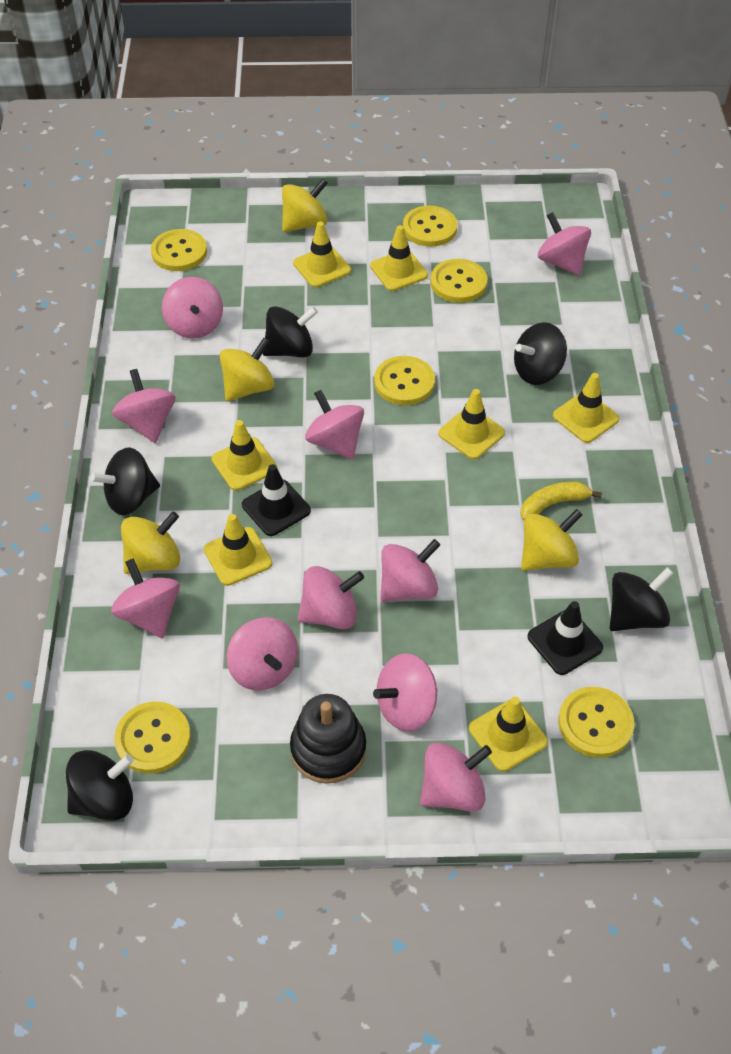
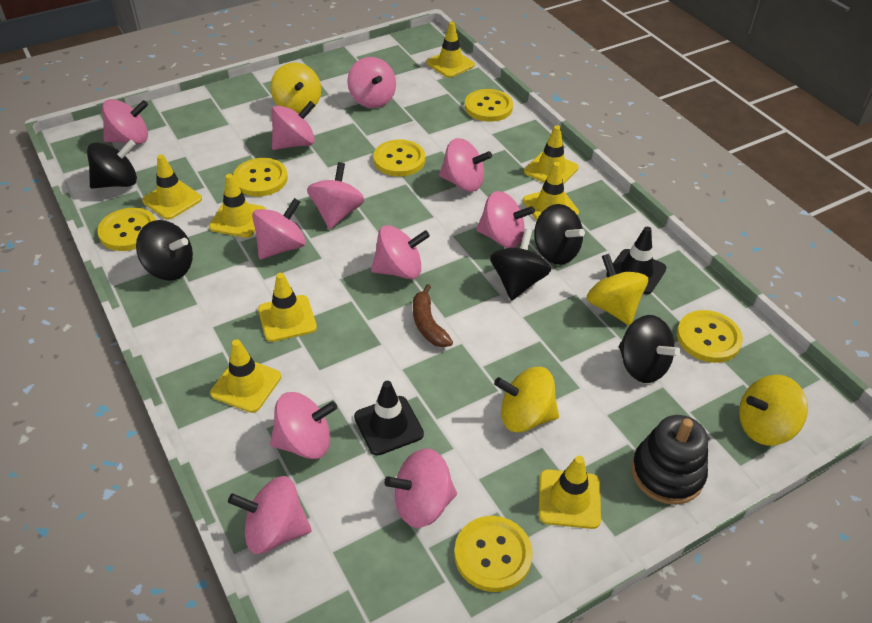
brown banana: none = 0 -> [413,284,453,347] = 1
pink spinning top: [111,558,180,638] [112,369,175,443] [162,277,223,339] [227,617,298,691] [298,566,364,629] [305,390,364,460] [373,653,438,731] [380,539,440,602] [420,742,492,812] [538,212,591,276] = 10 -> [102,99,148,144] [228,476,312,554] [252,198,306,259] [270,392,337,459] [271,101,315,150] [307,162,364,229] [347,57,396,108] [371,225,430,279] [384,448,457,528] [439,138,492,192] [476,191,535,248] = 11
yellow banana: [520,482,602,521] = 1 -> none = 0
yellow traffic cone: [204,514,272,586] [212,420,277,491] [293,221,351,287] [370,225,428,291] [438,389,505,459] [469,697,548,772] [553,373,619,443] = 7 -> [142,155,202,220] [209,174,266,238] [210,339,281,413] [258,273,317,342] [427,22,475,78] [523,162,579,221] [524,125,579,185] [539,456,601,529] = 8

